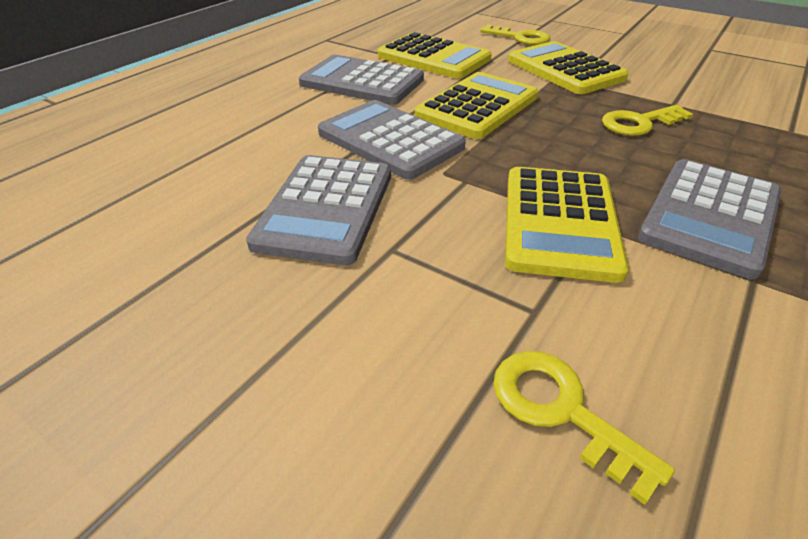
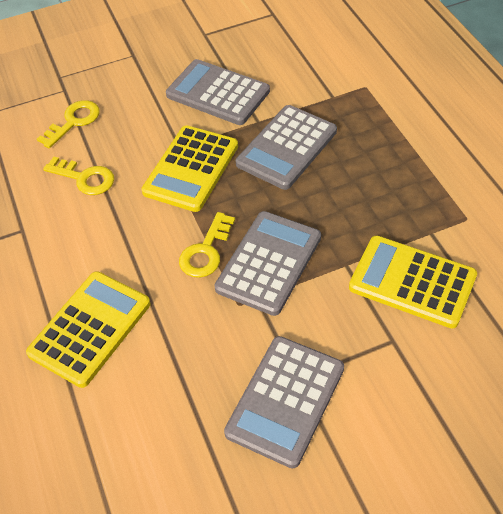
yellow calculator: [378,32,492,79] [415,72,538,139] [505,167,629,283] [508,41,629,94] = 4 -> [26,271,150,388] [141,125,238,212] [349,236,477,328] = 3

